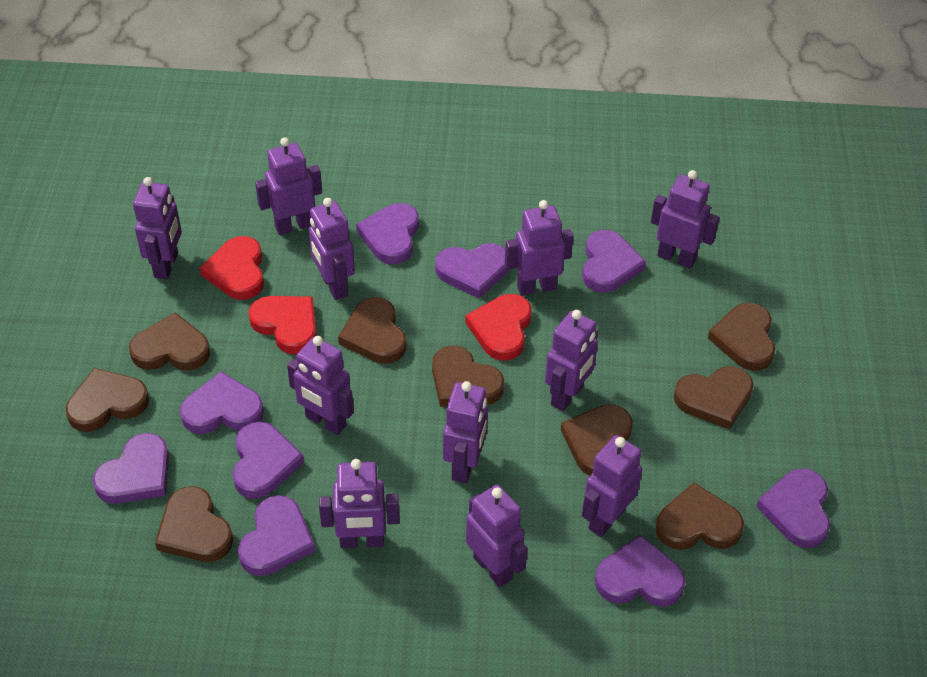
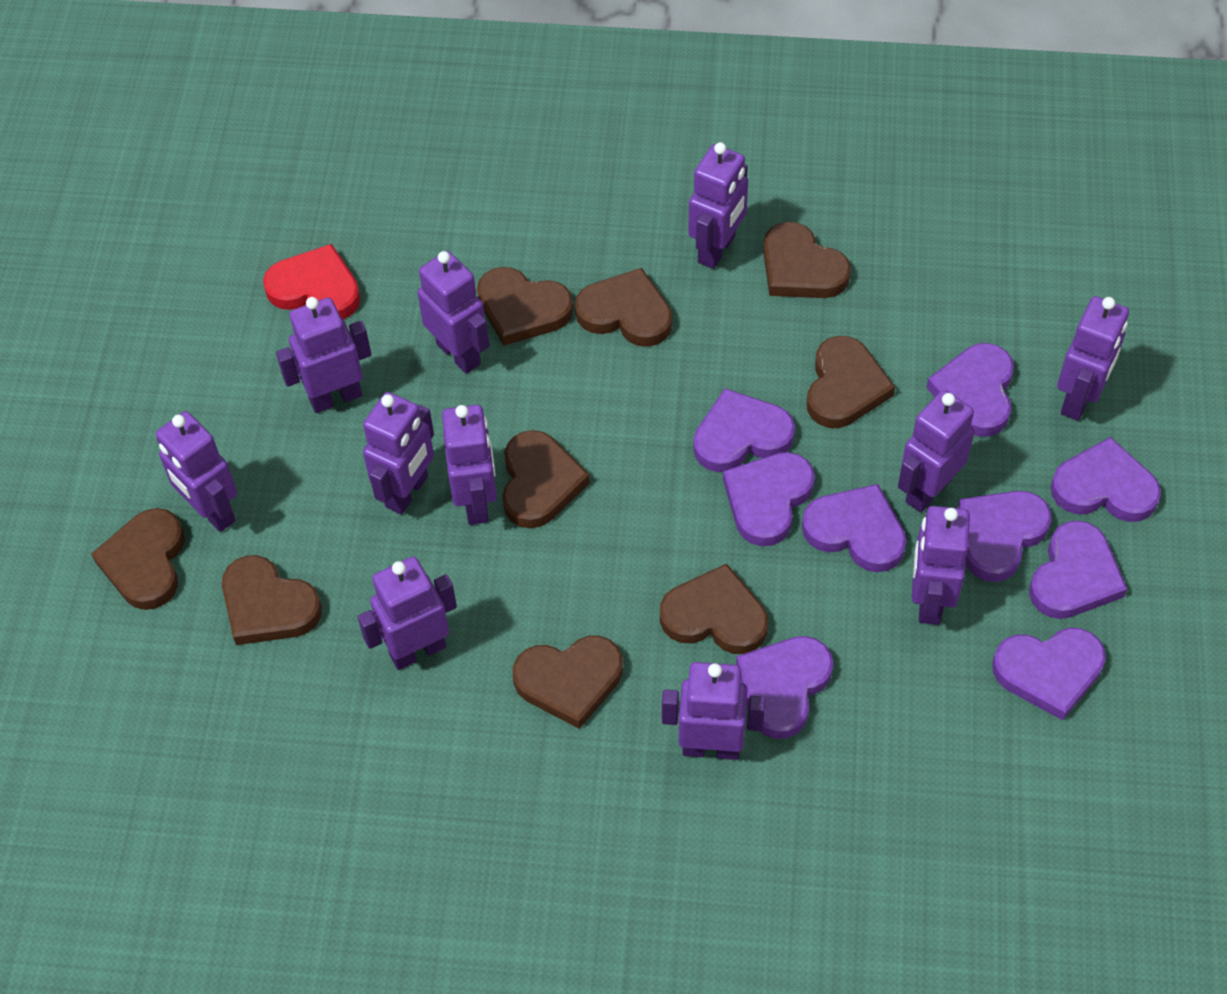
red heart: [200,236,264,300] [249,296,316,354] [465,294,532,361] = 3 -> [263,244,361,319] = 1

